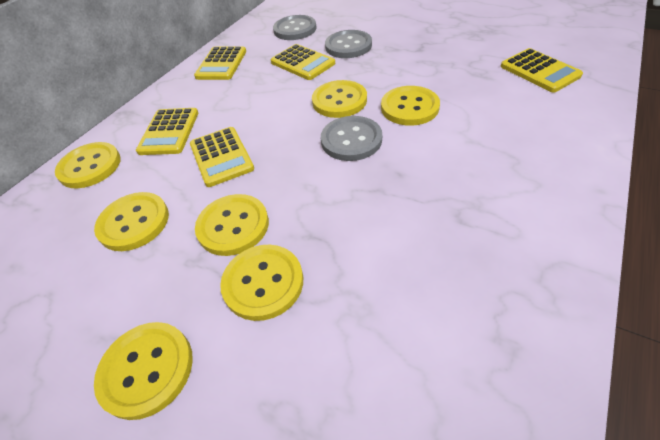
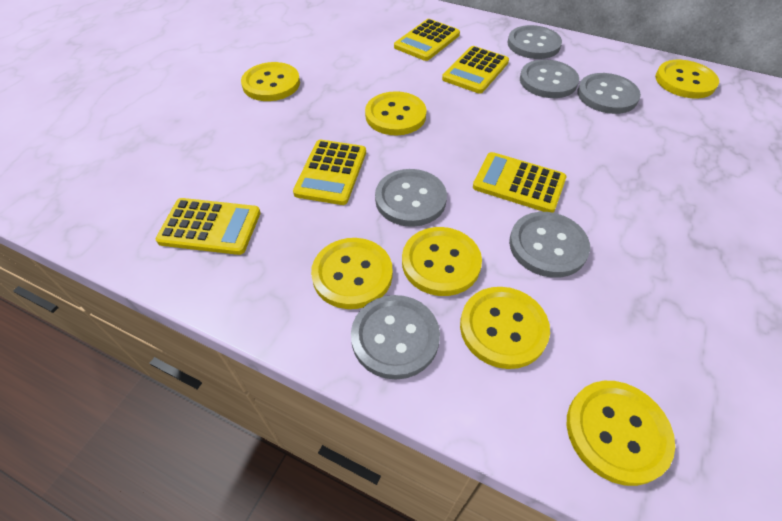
grey button: [273,15,317,40] [321,116,382,161] [325,30,372,58] = 3 -> [351,295,440,380] [375,169,447,227] [507,25,562,59] [509,212,590,278] [520,59,579,98] [577,73,641,114] = 6

